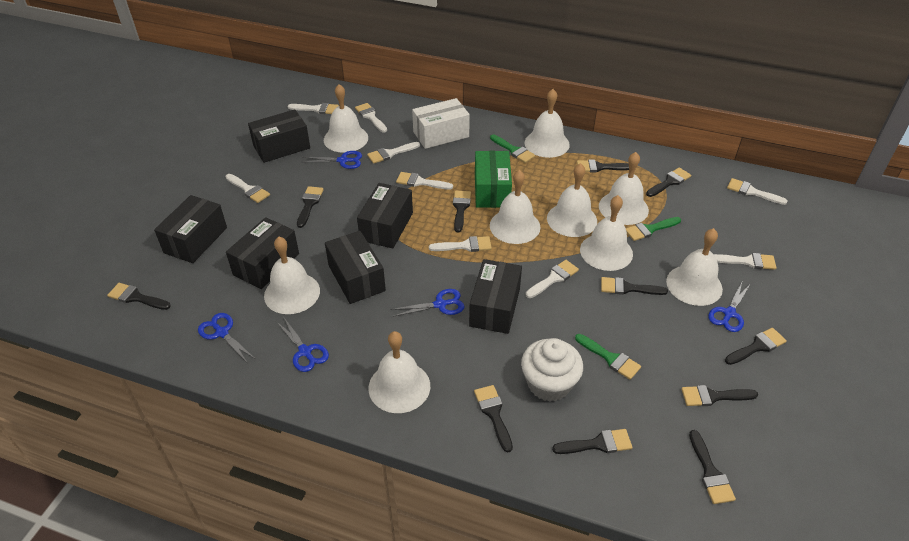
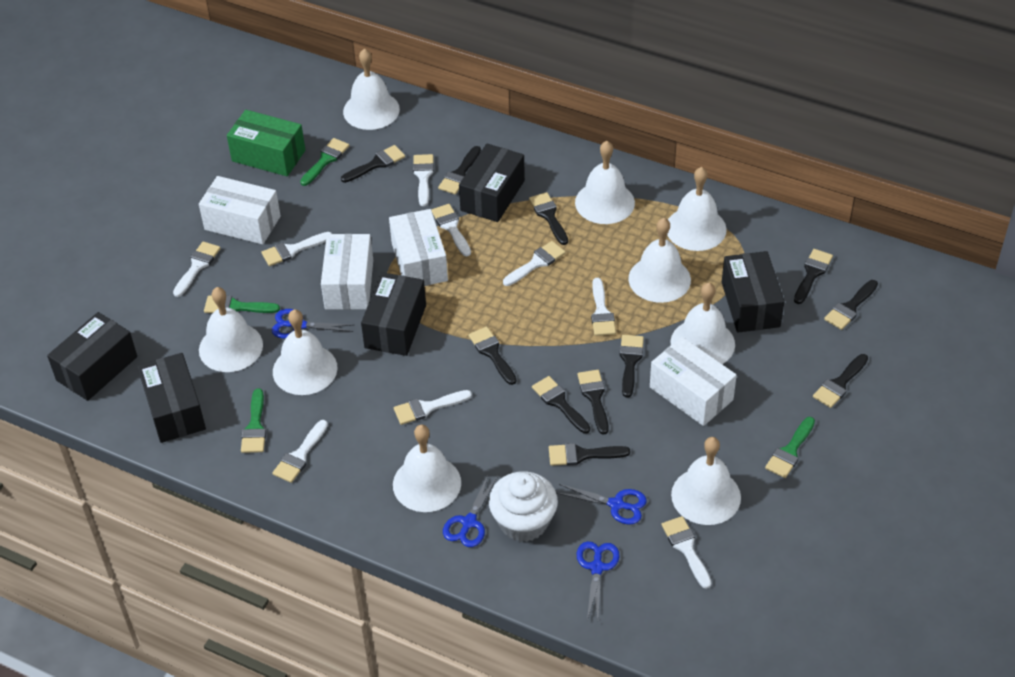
black box: [154,195,227,263] [226,217,299,289] [248,109,310,163] [325,231,386,304] [357,183,413,249] [469,259,522,334] = 6 -> [47,312,137,401] [137,353,206,443] [361,272,426,356] [459,143,525,222] [722,251,785,333] = 5
blue scissors: [198,313,255,362] [276,318,329,372] [303,151,362,169] [390,289,465,317] [708,280,751,332] = 5 -> [272,309,353,339] [443,473,498,547] [557,484,647,525] [576,541,620,620] = 4
green brush: [490,134,535,163] [575,334,641,380] [626,217,681,241] = 3 -> [204,295,280,313] [241,389,266,453] [300,138,349,186] [765,417,815,478] = 4
white box: [412,98,470,149] = 1 -> [199,176,281,245] [321,234,373,310] [389,209,448,286] [650,337,737,426] = 4

